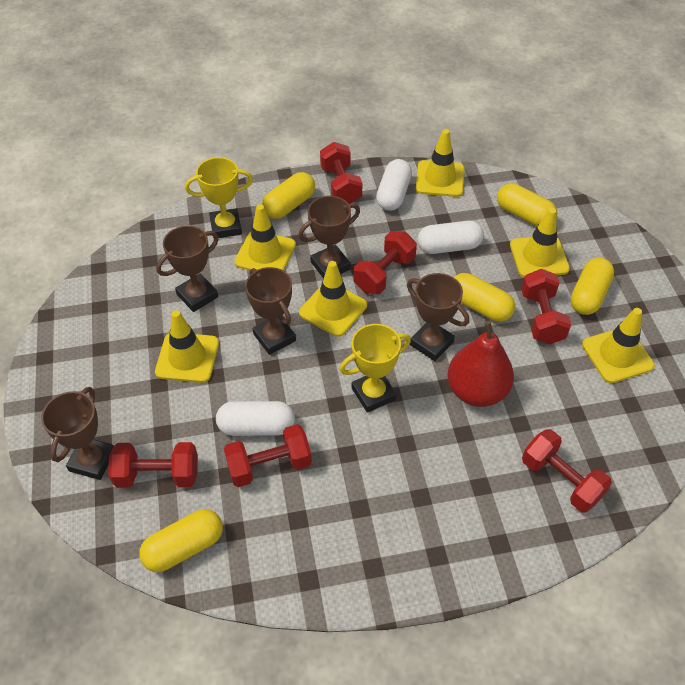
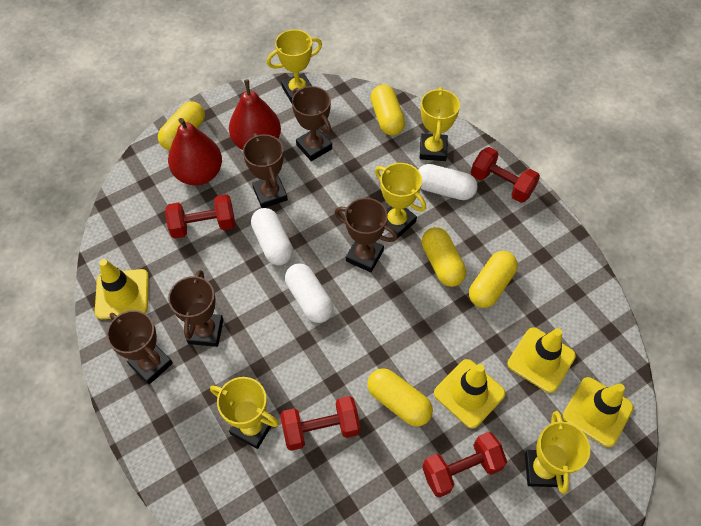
red dumbbell: [108,442,198,488] [224,424,312,487] [320,142,362,204] [354,231,417,294] [521,269,571,344] [522,429,612,512] = 6 -> [165,194,235,239] [280,396,360,451] [422,432,507,498] [471,147,540,203] = 4
red pear: [447,321,514,407] = 1 -> [168,118,222,185] [229,80,281,150] = 2
yellow traffic cone: [155,310,219,383] [234,204,296,271] [299,261,367,337] [416,129,465,197] [510,208,570,277] [582,308,655,383] = 6 -> [95,259,149,319] [434,359,506,429] [507,327,576,393] [563,377,634,447] = 4
yellow trophy: [185,157,253,238] [340,324,411,413] = 2 -> [210,377,279,449] [267,29,322,103] [375,163,426,238] [420,87,460,161] [525,411,590,494] = 5

